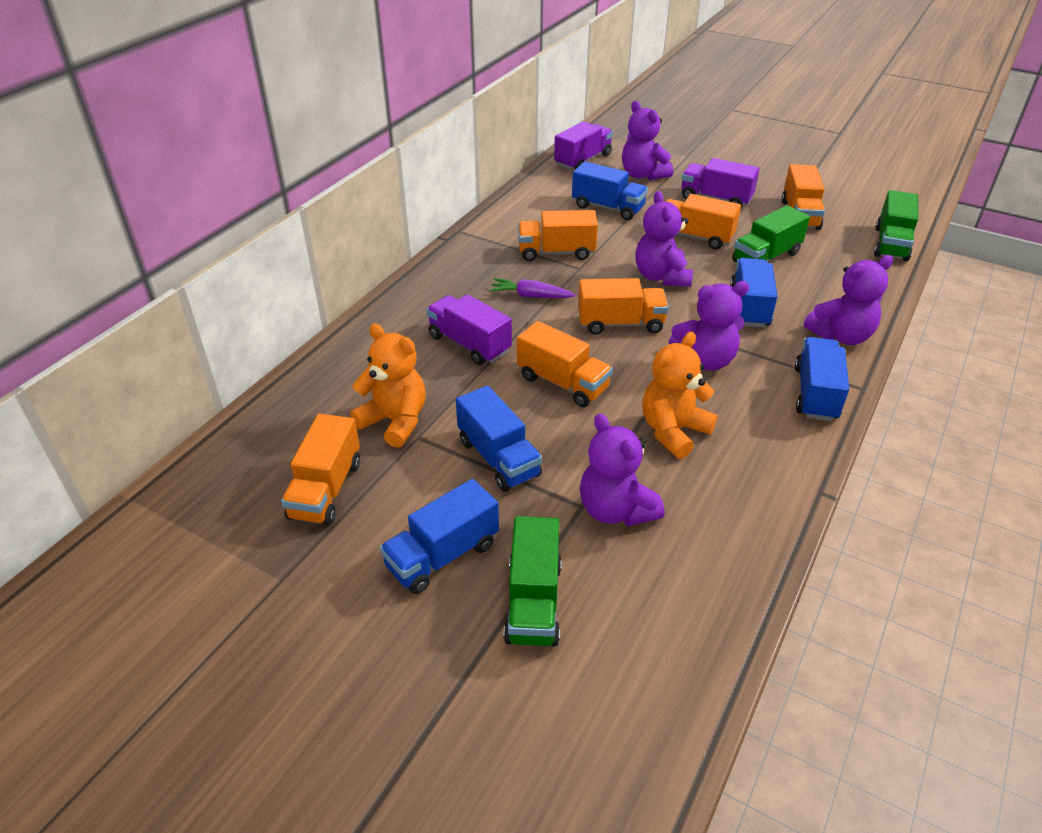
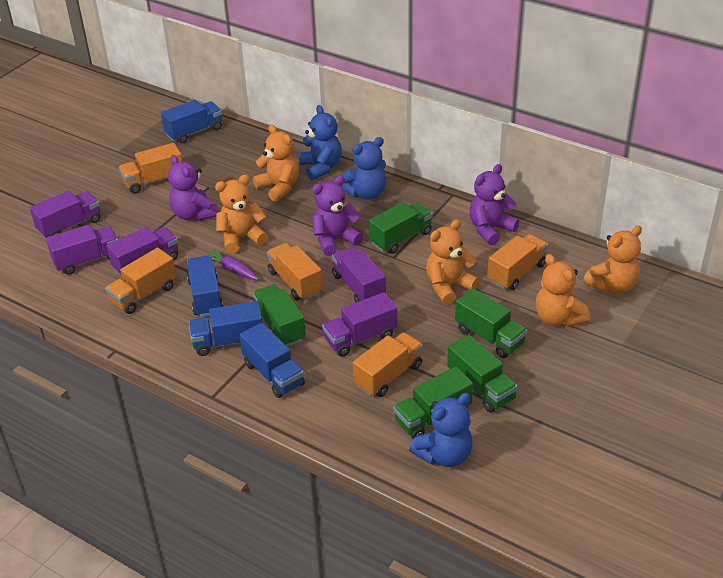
blue teddy bear: none = 0 -> [298,105,342,180] [341,137,386,200] [409,393,473,467] = 3
blue truck: [380,479,499,594] [456,386,542,492] [572,162,648,220] [730,258,778,328] [795,337,849,421] = 5 -> [161,100,222,143] [187,255,223,317] [189,301,263,356] [239,323,305,398] = 4
green truck: [504,516,562,646] [732,205,810,262] [874,190,918,261] = 3 -> [253,284,306,347] [369,202,433,254] [394,367,473,439] [447,335,518,413] [455,288,527,358] = 5
orange teddy bear: [350,324,426,448] [642,332,718,459] = 2 -> [215,175,268,254] [253,124,299,202] [426,219,479,305] [535,254,590,327] [583,225,642,294] = 5
orange truck: [281,414,360,525] [517,321,613,407] [518,210,598,261] [578,278,669,335] [666,194,741,250] [781,164,825,230] = 6 -> [105,248,176,314] [119,143,182,194] [267,243,323,300] [353,332,423,397] [487,234,548,290] = 5
purple teddy bear: [580,414,665,527] [622,101,673,181] [635,191,693,287] [669,281,749,371] [804,255,893,345] = 5 -> [168,155,218,221] [312,176,363,256] [470,164,519,245] = 3
purple truck: [426,294,512,365] [554,121,613,170] [681,158,760,206] = 3 -> [30,191,100,239] [46,224,118,275] [106,227,178,277] [322,292,397,357] [332,247,386,303] = 5

